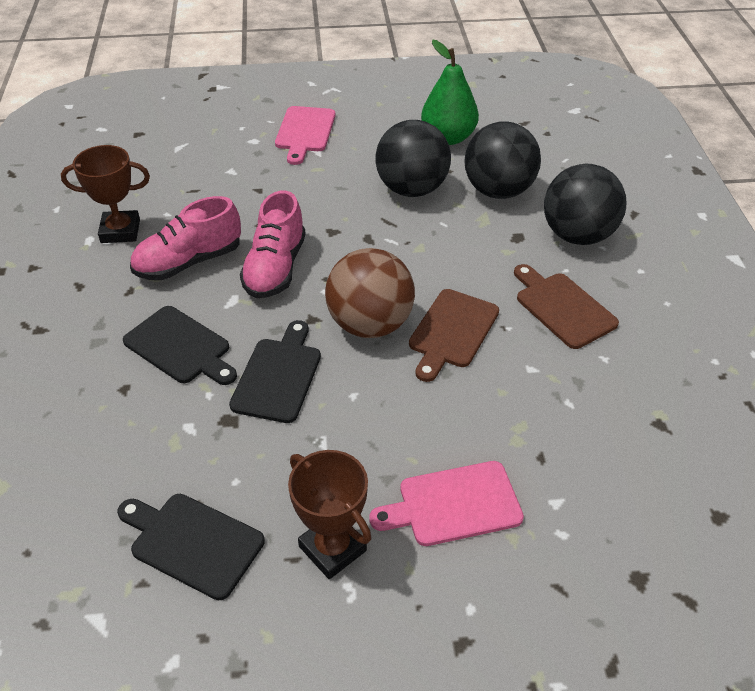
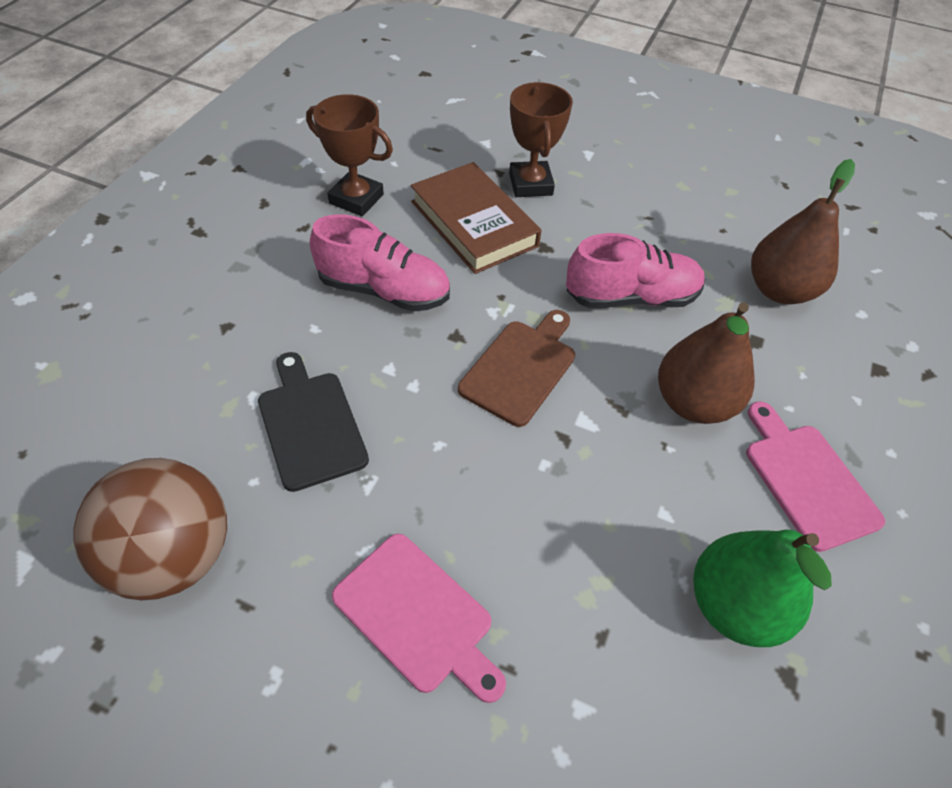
black ball: [376,120,451,197] [464,121,541,199] [544,164,626,245] = 3 -> none = 0
black cutting board: [117,494,265,600] [123,306,237,385] [229,320,321,423] = 3 -> [258,352,369,492] = 1
brown book: none = 0 -> [411,162,541,274] = 1
brown cutting board: [409,289,499,382] [514,264,619,349] = 2 -> [458,310,575,427] = 1
brown pear: none = 0 -> [658,303,755,424] [751,159,855,304] = 2

